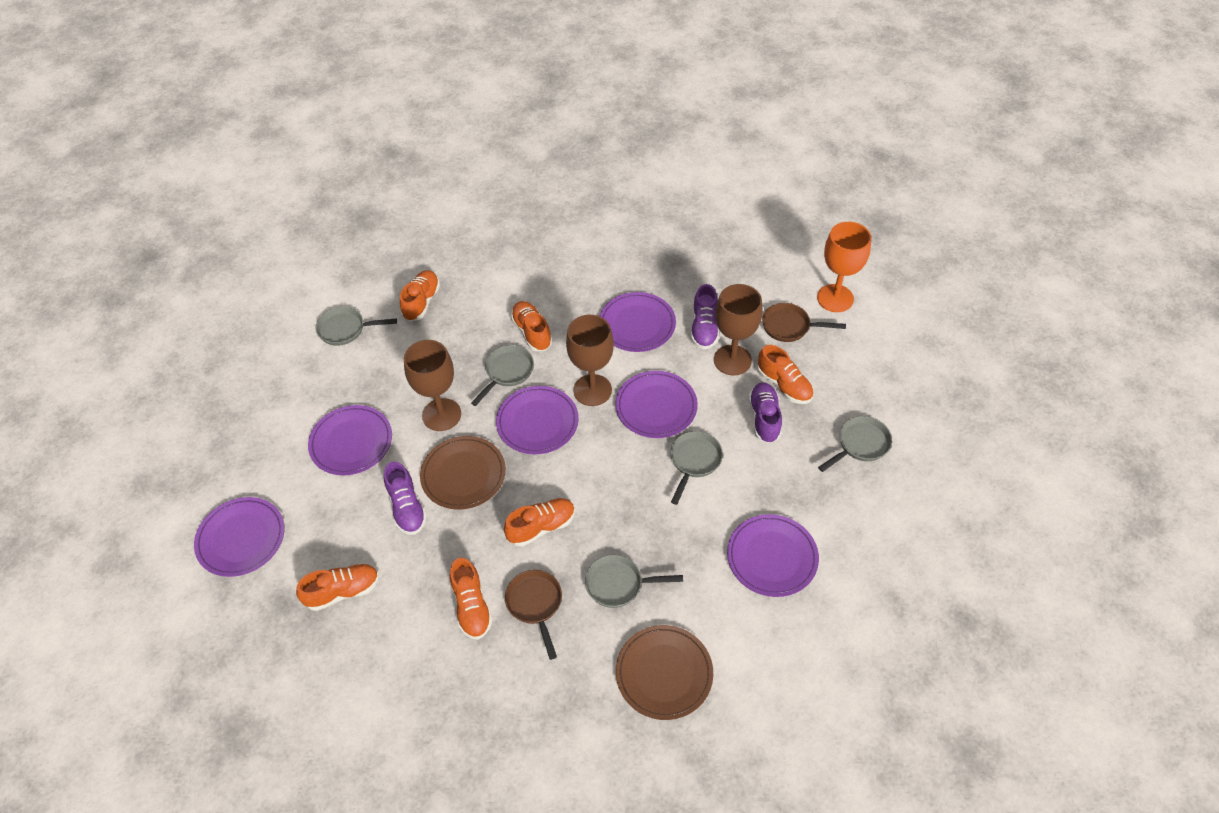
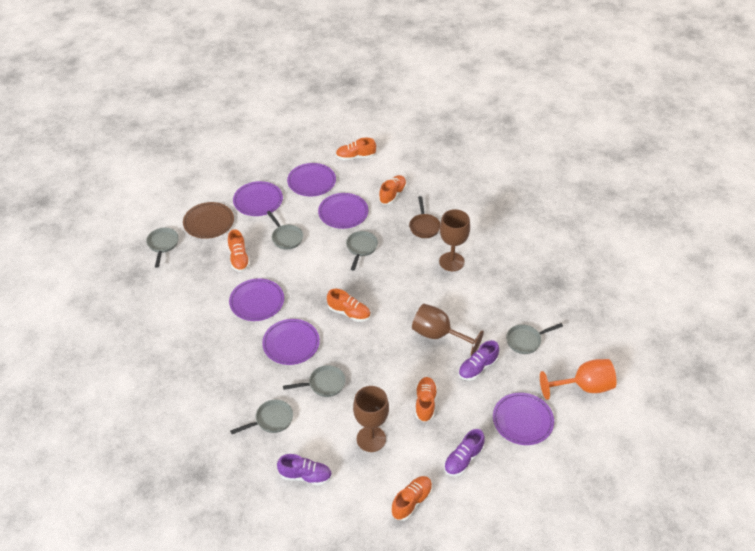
brown pan: [505,570,562,660] [762,303,846,342] = 2 -> [409,196,440,238] = 1
brown plate: [420,436,506,510] [616,625,713,720] = 2 -> [183,202,234,239] = 1
grey pan: [316,307,397,346] [471,345,534,406] [585,555,683,608] [670,431,723,505] [818,416,892,472] = 5 -> [146,228,179,268] [230,399,293,434] [266,211,303,250] [283,365,346,397] [346,231,378,271] [506,323,563,354] = 6

